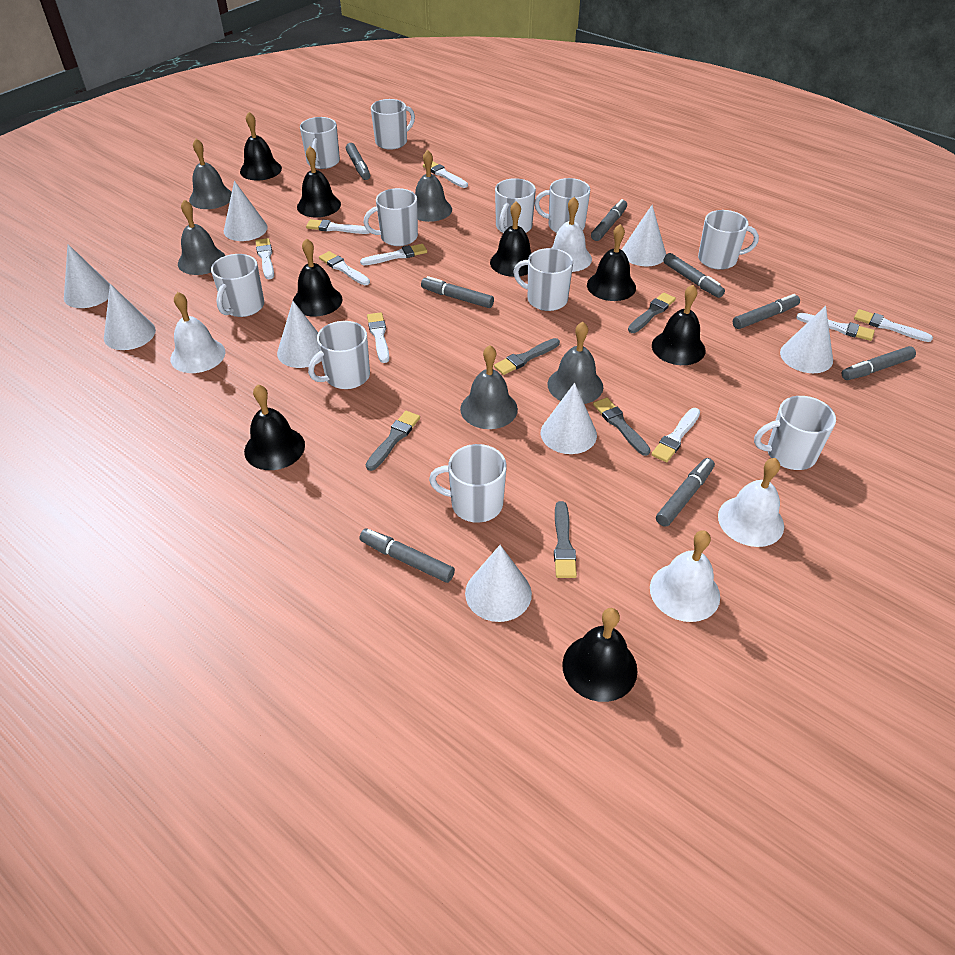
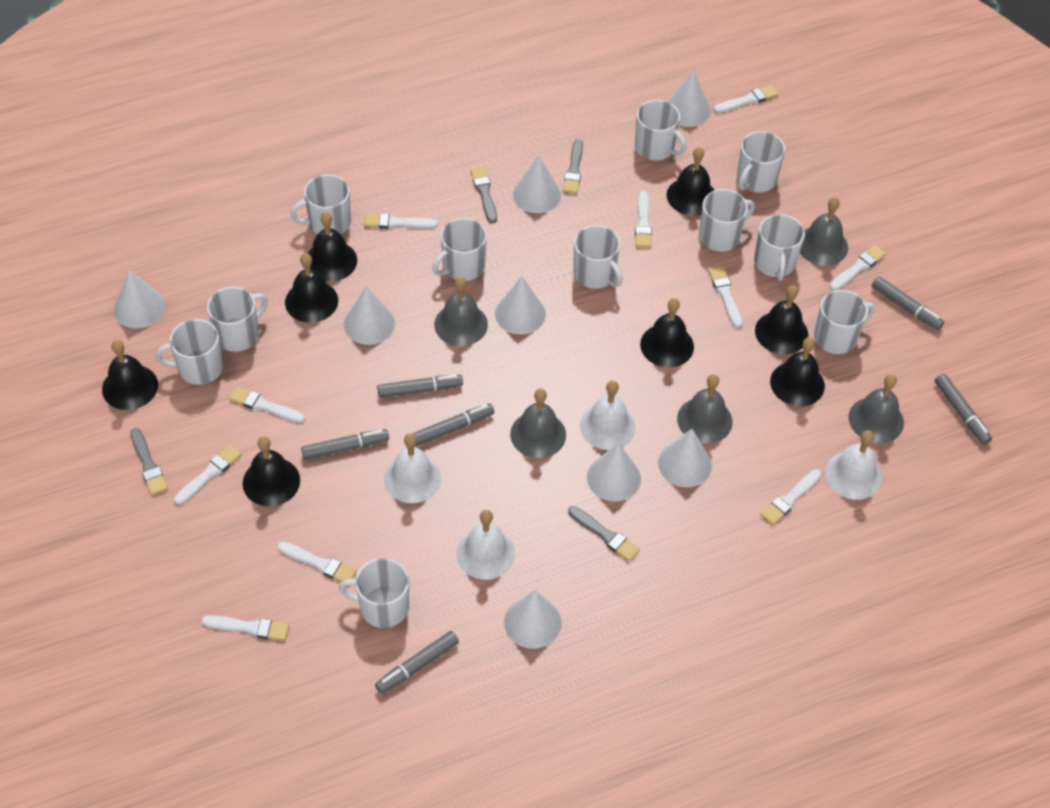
grey brush: [366,411,420,471] [494,338,560,375] [554,501,577,578] [593,398,650,456] [628,293,676,333] = 5 -> [130,428,168,495] [470,166,497,224] [563,139,583,194] [568,506,640,561] = 4
grey marker: [346,143,370,180] [360,528,455,583] [421,276,494,308] [591,199,627,241] [656,458,715,527] [663,253,725,298] [733,294,800,329] [841,346,916,380] = 8 -> [301,429,389,460] [375,631,459,694] [377,375,463,398] [413,403,494,446] [872,276,944,330] [935,374,992,445] = 6
white brush: [255,238,274,279] [306,219,369,234] [319,251,370,285] [360,244,427,265] [367,312,389,363] [423,161,468,188] [651,408,700,462] [796,313,875,341] [854,309,933,342] = 9 -> [174,445,242,505] [202,615,289,641] [229,386,305,423] [278,541,357,582] [364,213,438,229] [635,191,652,248] [708,266,743,328] [714,85,778,113] [761,469,822,525] [829,245,886,291] = 10

